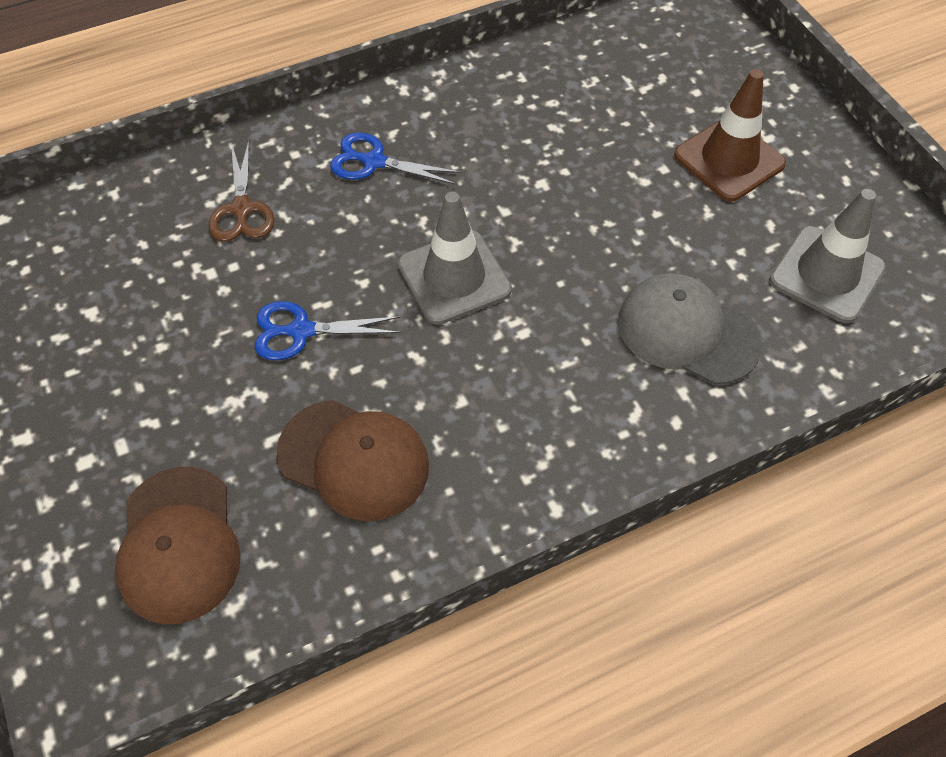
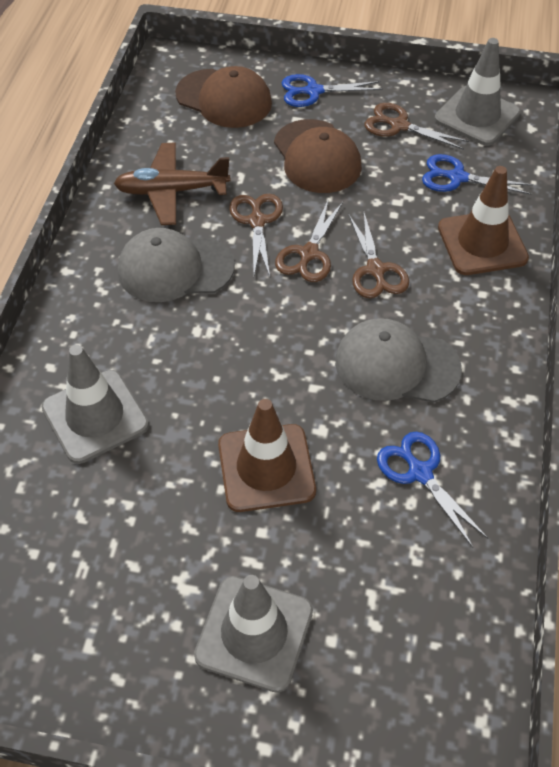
blue scissors: [254,301,401,360] [330,132,462,185] = 2 -> [282,74,383,107] [377,432,488,548] [422,154,533,195] = 3
brown plane: none = 0 -> [114,142,231,225] = 1
brown scissors: [209,140,274,242] = 1 -> [229,194,283,276] [275,198,343,282] [348,213,409,298] [365,103,469,150] = 4
brown traffic cone: [674,69,786,202] = 1 -> [218,399,316,512] [438,166,529,275] = 2
grey cap: [618,273,762,385] = 1 -> [118,228,235,302] [335,318,462,403] = 2
grey traffic cone: [398,192,512,325] [769,189,886,323] = 2 -> [42,345,149,464] [194,575,313,693] [435,38,521,146] = 3

